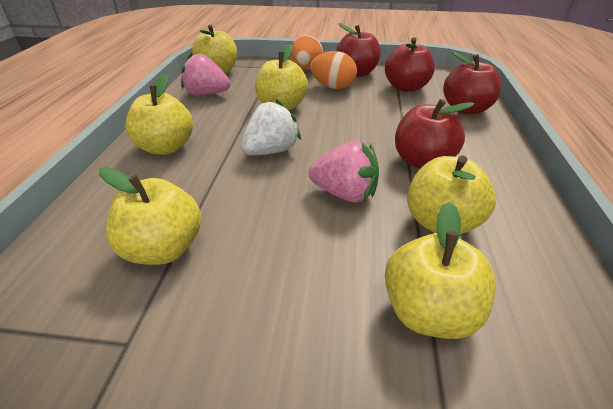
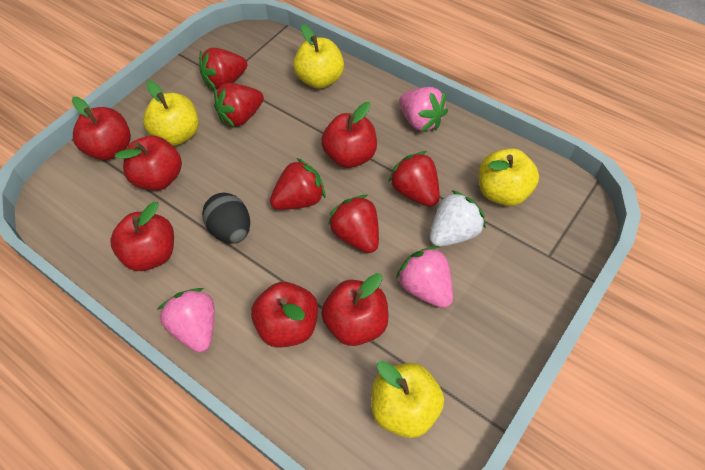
black egg: none = 0 -> [202,193,250,243] = 1
orange egg: [291,35,323,70] [310,51,357,89] = 2 -> none = 0
pink strawberry: [181,52,230,96] [308,141,379,203] = 2 -> [157,288,214,352] [396,246,453,308] [399,87,448,132] = 3
red apple: [336,23,381,77] [385,37,435,92] [395,99,474,169] [443,51,501,114] = 4 -> [72,97,131,160] [110,202,174,271] [115,136,182,190] [251,282,318,348] [321,102,377,168] [321,273,388,346] = 6
red strawberry: none = 0 -> [199,47,247,90] [214,83,264,127] [270,158,326,210] [328,195,379,253] [388,151,439,207] = 5
yellow apple: [99,167,201,265] [125,74,193,155] [192,25,237,74] [255,44,308,111] [385,202,496,339] [407,155,496,234] = 6 -> [143,80,199,146] [293,24,344,89] [371,361,444,438] [479,148,539,206] = 4

